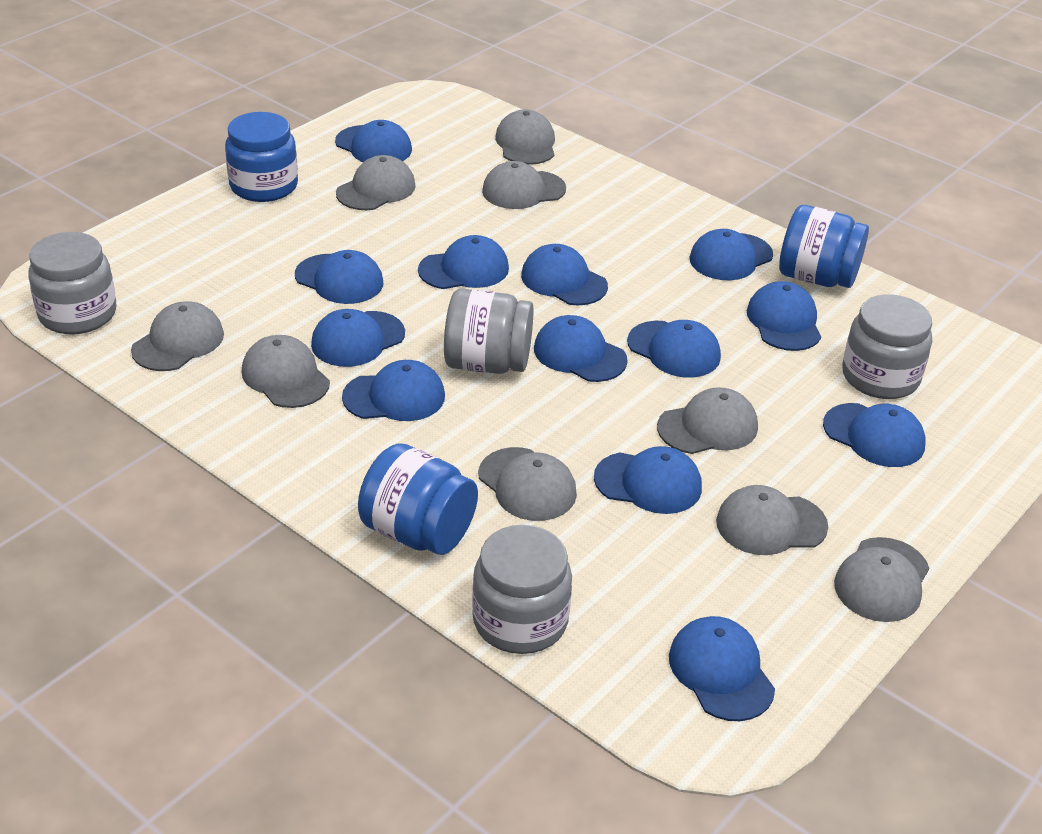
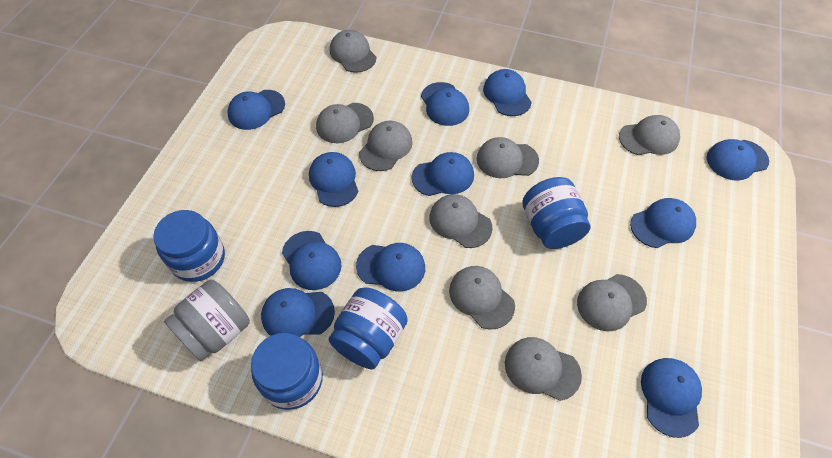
blue cap: [295,250,384,304] [311,309,405,367] [335,120,412,162] [342,360,445,421] [418,235,509,289] [521,244,608,305] [534,315,628,382] [594,446,702,514] [627,320,721,378] [669,616,775,721] [689,229,773,280] [747,281,821,351] [823,403,926,467] = 13 -> [227,90,285,130] [261,288,335,337] [282,231,342,290] [309,152,358,207] [356,243,425,292] [412,152,474,196] [421,82,469,126] [483,69,532,116] [630,198,696,248] [641,358,702,438] [707,139,769,181] = 11
blue jar: [225,112,298,202] [358,443,478,555] [779,205,869,288] = 3 -> [153,210,225,282] [251,333,323,410] [329,287,408,369] [522,177,591,249] = 4
grey jar: [28,232,116,334] [444,289,533,374] [472,525,572,654] [842,294,932,399] = 4 -> [164,280,250,361] = 1

